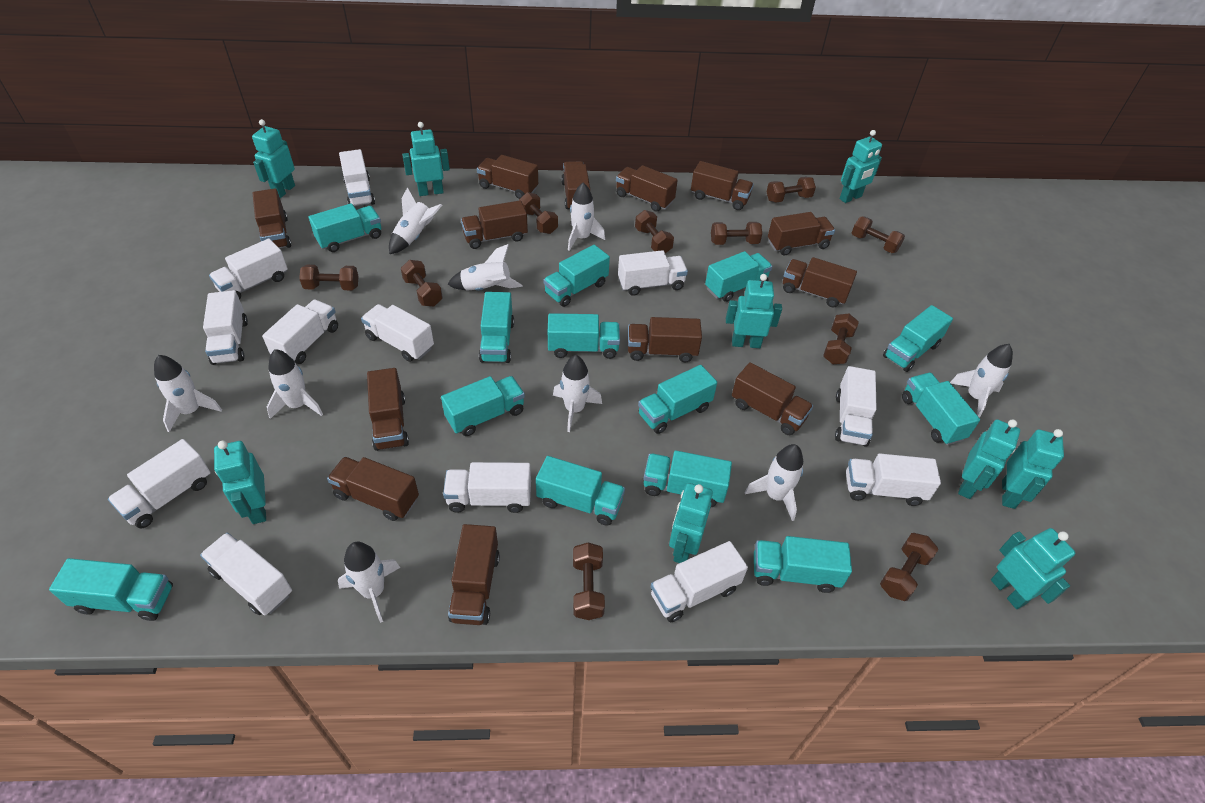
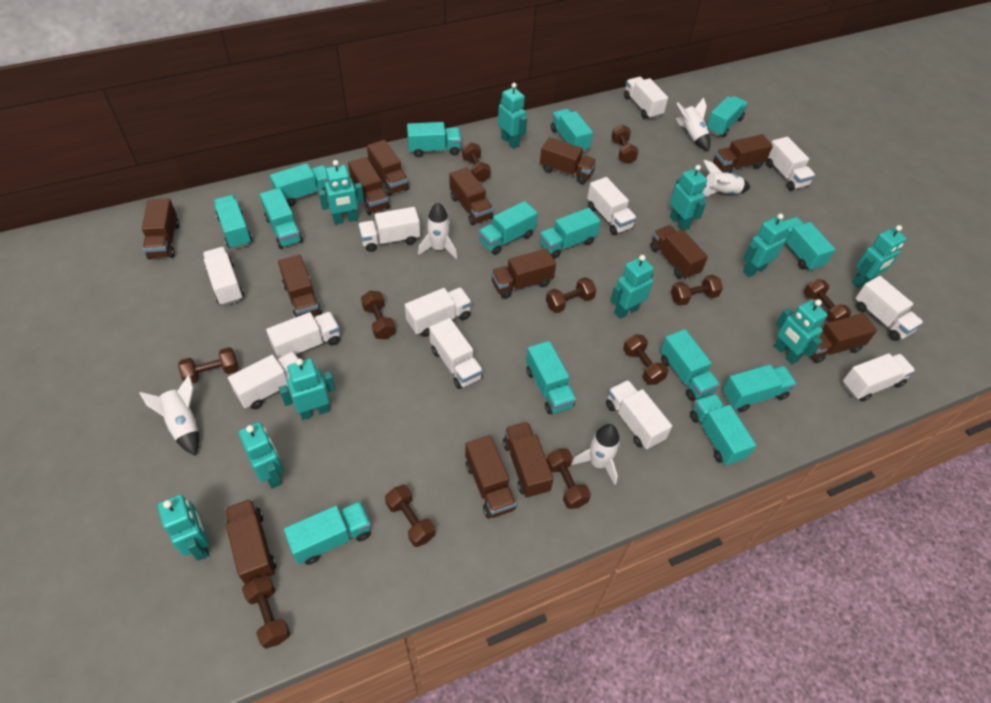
brown dumbbell: [299,265,359,290] [401,260,443,306] [519,192,558,234] [573,543,605,620] [635,210,674,253] [711,222,762,245] [767,177,816,203] [823,313,859,364] [852,216,905,253] [880,533,938,601] = 10 -> [178,347,238,384] [242,575,290,649] [361,291,396,339] [385,485,436,547] [462,142,491,182] [546,277,596,313] [547,449,591,509] [612,125,639,164] [623,334,668,385] [671,275,723,306] [804,279,851,322] = 11
turquoise robot: [214,440,266,524] [252,119,295,198] [402,122,450,196] [669,483,713,563] [726,274,782,348] [840,130,882,203] [958,419,1020,499] [991,528,1075,609] [1002,429,1064,509] = 9 -> [157,495,209,561] [239,422,284,489] [279,358,336,420] [318,160,364,225] [498,83,527,149] [610,255,654,319] [670,165,707,231] [743,214,789,277] [774,299,828,364] [852,225,906,288] = 10
turquoise truck: [49,558,173,621] [309,203,381,252] [441,376,525,436] [479,292,514,363] [536,456,625,526] [543,245,610,307] [548,313,620,359] [638,365,717,434] [644,450,732,507] [705,251,772,302] [754,536,852,593] [883,305,953,372] [902,373,980,445] = 13 -> [214,195,252,249] [260,188,303,249] [270,163,328,207] [284,501,371,565] [407,122,461,157] [479,201,538,255] [526,341,576,414] [540,208,601,259] [551,109,593,152] [660,329,720,401] [690,394,756,466] [707,96,748,137] [723,364,797,412] [784,217,835,271] = 14
white rocket: [154,355,222,432] [267,349,323,419] [338,542,400,623] [389,187,442,254] [447,244,523,291] [553,355,602,432] [568,182,605,251] [745,444,803,521] [950,344,1013,418] = 9 -> [140,375,199,456] [418,202,457,259] [571,424,620,485] [675,97,711,151] [703,160,750,197] = 5

